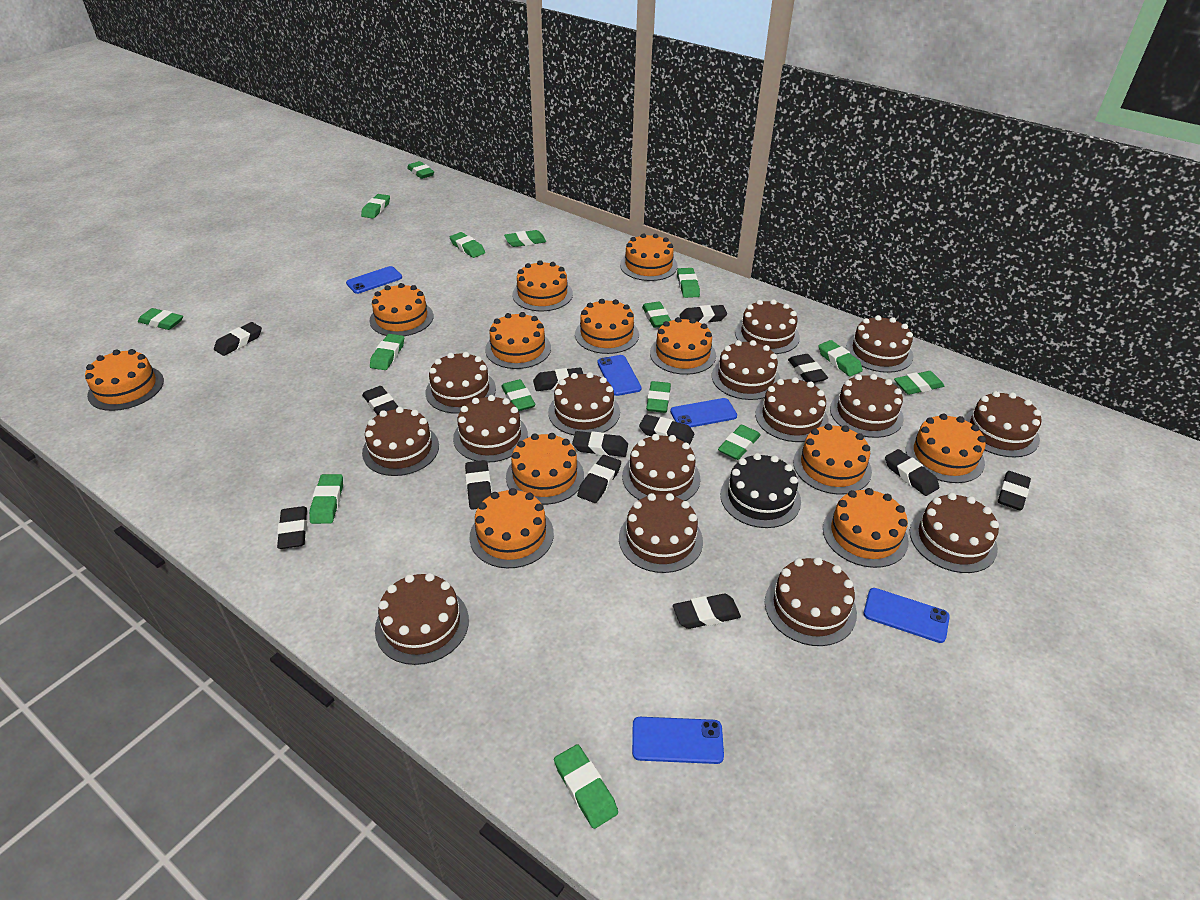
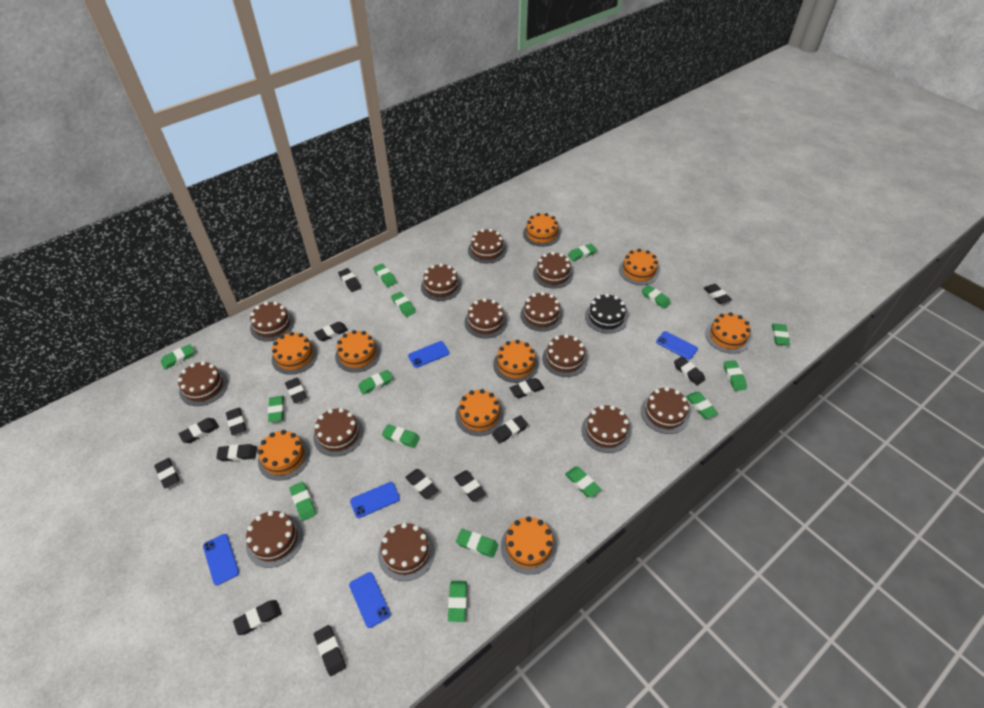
black eraser: [214,322,262,356] [277,506,307,549] [362,386,399,415] [465,460,492,510] [533,367,583,391] [572,431,628,457] [577,455,621,503] [639,414,694,445] [673,594,741,629] [679,305,727,324] [788,354,828,383] [885,449,939,496] [998,471,1031,510] = 13 -> [154,458,179,488] [178,418,219,443] [216,444,257,461] [226,408,246,435] [233,600,282,635] [285,378,307,403] [314,322,348,341] [314,625,346,676] [338,268,361,292] [405,469,439,499] [454,470,486,502] [492,415,528,444] [510,378,544,398] [674,356,705,386] [704,284,732,304] = 15
brown cake: [362,407,439,476] [375,573,469,665] [426,352,496,414] [453,395,528,463] [548,372,620,435] [619,493,703,573] [622,434,700,501] [712,340,780,400] [735,299,800,354] [755,377,829,442] [765,557,857,646] [830,374,904,438] [846,315,913,373] [910,493,999,573] [964,391,1042,457] = 15 -> [178,361,228,406] [246,510,303,568] [250,302,294,342] [313,408,364,457] [378,523,435,581] [421,263,462,301] [465,298,507,339] [468,229,506,263] [520,292,563,332] [533,252,573,289] [542,334,587,377] [581,405,631,453] [641,387,690,434] = 13
orange cake: [85,349,164,411] [369,283,434,336] [470,488,554,568] [485,312,551,369] [506,433,584,505] [512,260,573,311] [575,299,639,354] [620,233,678,281] [650,317,716,375] [793,424,872,495] [823,488,909,568] [906,414,986,483] = 12 -> [258,430,310,481] [272,332,317,375] [335,330,380,373] [455,389,504,436] [493,340,539,383] [501,516,557,575] [523,213,561,247] [619,249,659,285] [705,312,751,354] = 9

